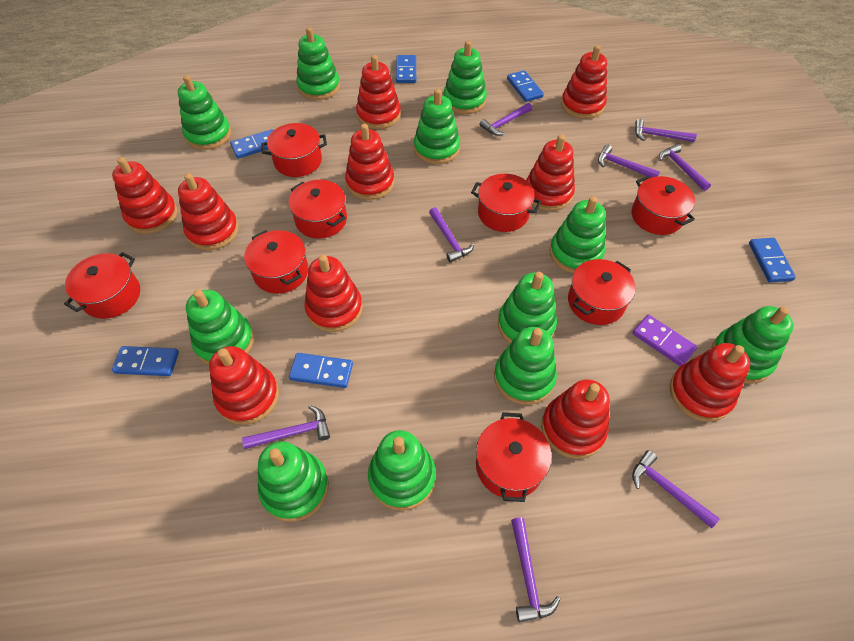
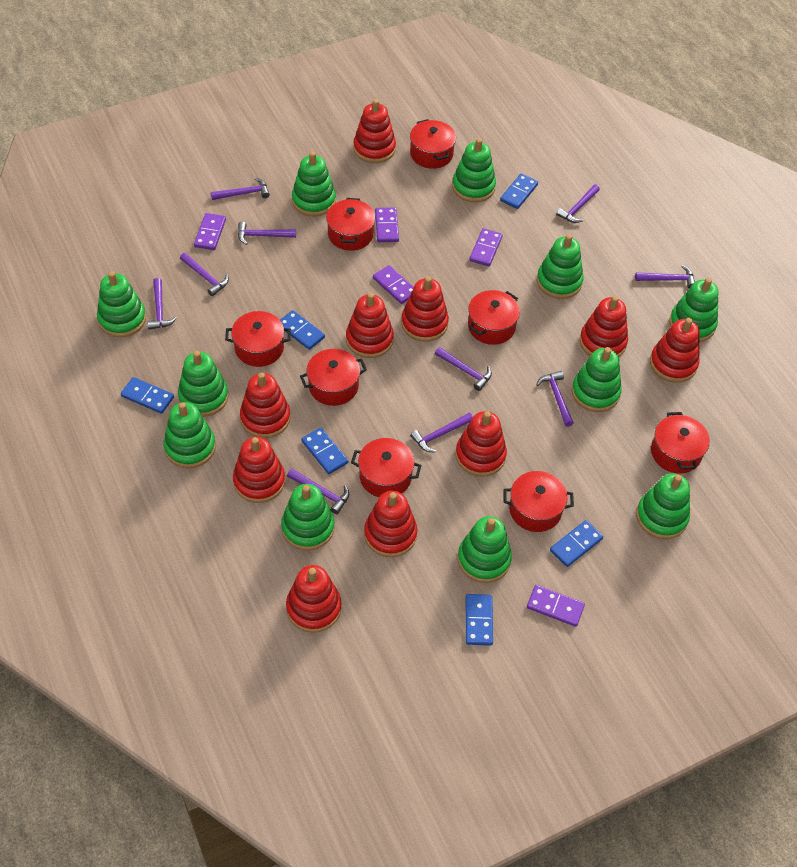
purple domino: [632,314,697,366] = 1 -> [194,213,226,250] [373,265,414,304] [375,207,399,242] [469,228,503,266] [527,585,585,627] = 5
purple hammer: [242,405,330,449] [429,207,474,263] [480,103,532,136] [511,517,560,622] [598,145,660,178] [632,450,720,528] [635,119,697,142] [659,144,711,191] = 8 -> [147,278,177,330] [180,253,229,296] [211,177,270,200] [238,222,296,245] [287,468,349,514] [410,413,473,453] [435,347,492,391] [536,371,574,427] [556,184,600,223] [635,265,695,288] = 10

